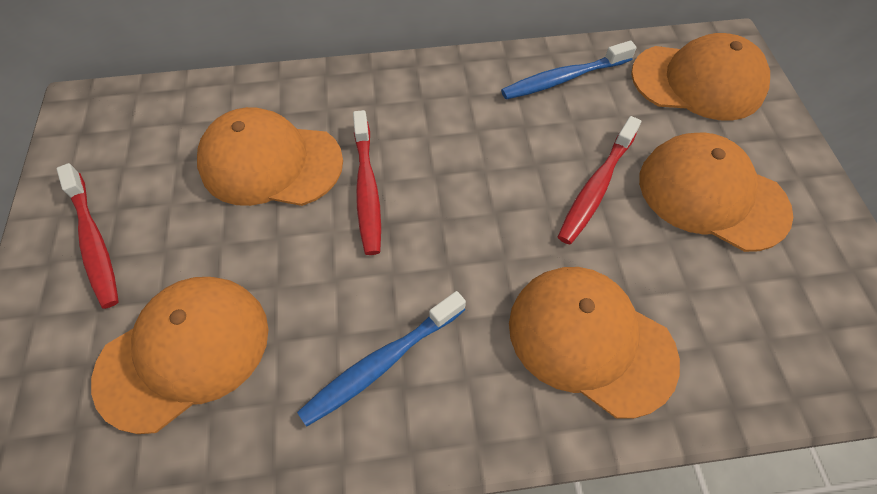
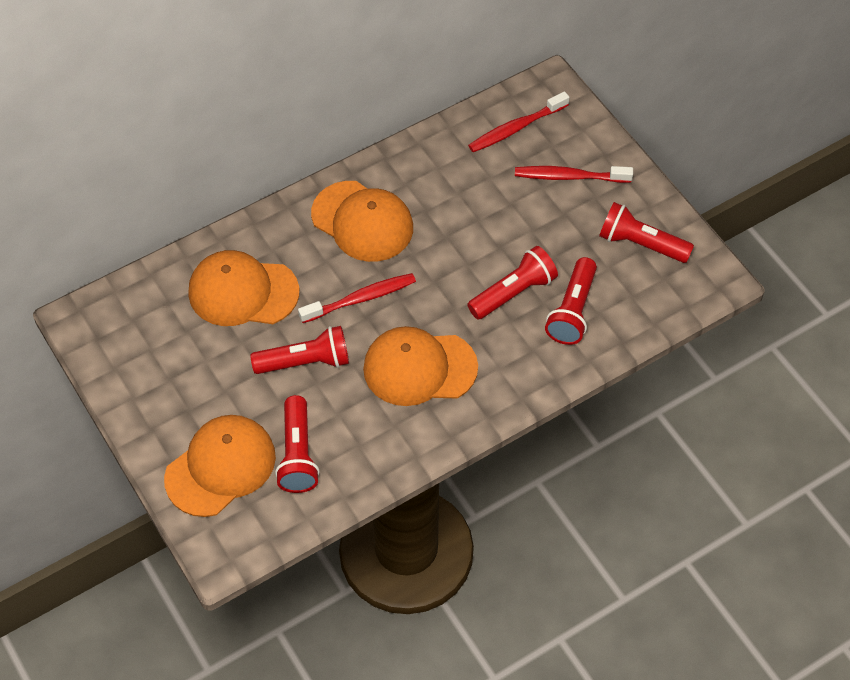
blue toothbrush: [297,291,466,426] [501,40,637,100] = 2 -> none = 0
orange cap: [91,277,269,434] [197,107,343,206] [509,267,680,419] [631,33,770,120] [639,132,793,252] = 5 -> [164,415,276,517] [188,250,299,326] [311,181,413,262] [363,326,478,406] = 4
red flashlight: none = 0 -> [250,326,349,374] [275,395,320,493] [467,246,558,320] [545,257,597,345] [599,202,694,263] = 5

